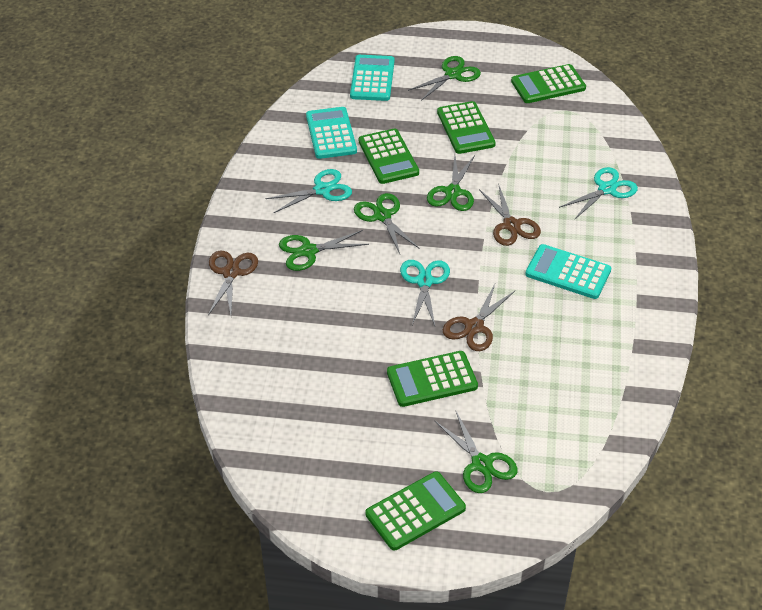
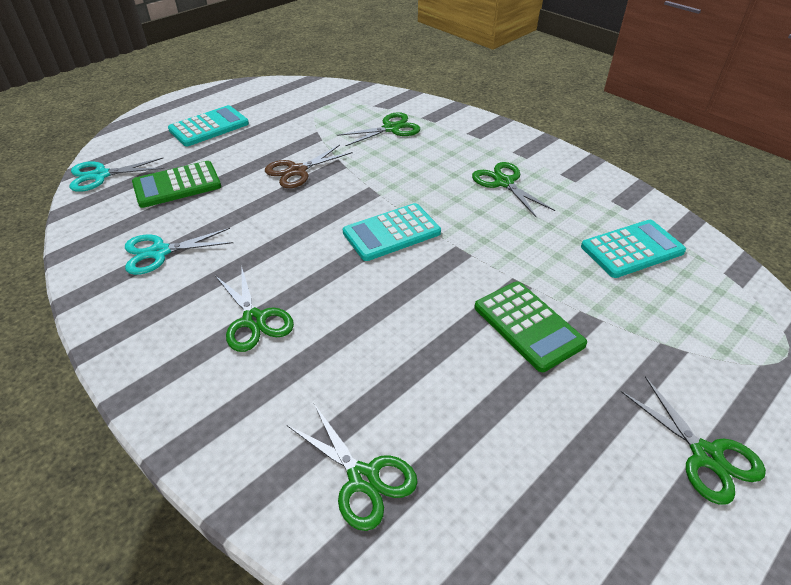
brown scissors: [208,251,258,315] [443,284,515,351] [479,186,541,246] = 3 -> [265,145,353,188] = 1
green calculator: [359,128,419,184] [365,471,466,551] [387,351,478,407] [437,101,496,154] [511,64,586,103] = 5 -> [132,161,221,208] [474,281,587,372] = 2
turquoise scissors: [265,169,352,213] [400,260,450,326] [559,167,638,220] = 3 -> [70,158,164,192] [125,228,233,275] = 2

